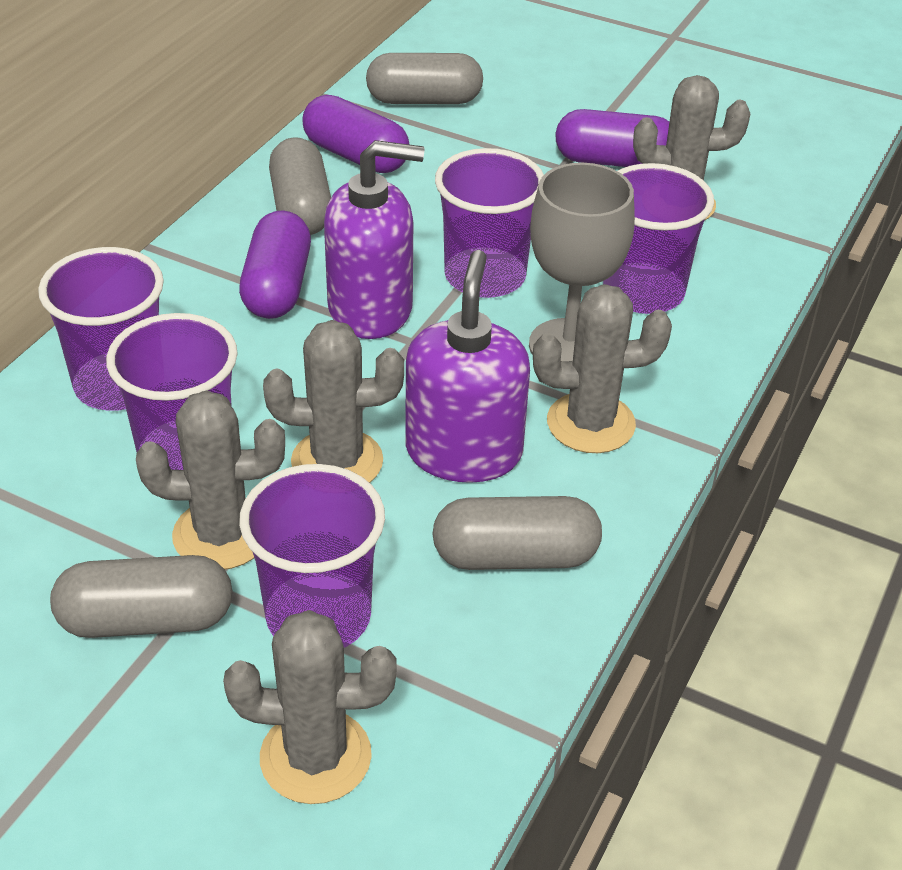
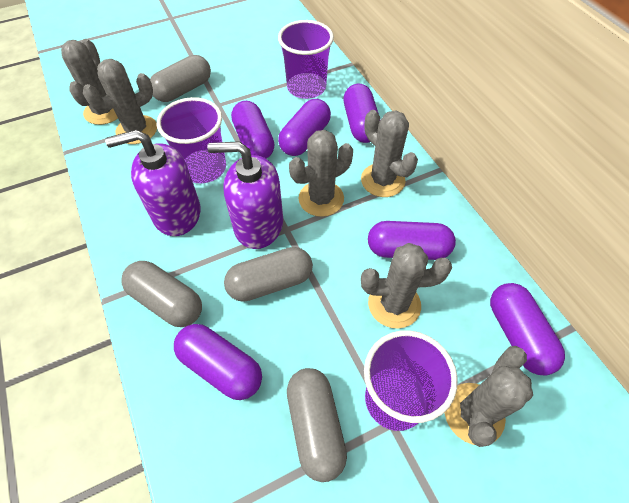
grey cactus: [136,390,285,569] [223,610,397,804] [263,320,404,483] [533,284,672,453] [633,75,750,221] = 5 -> [61,39,118,125] [83,59,157,144] [289,130,353,217] [361,110,418,197] [361,243,452,329] [444,346,533,447] = 6
grey goblet: [529,163,635,362] = 1 -> none = 0
purple capsule: [239,210,311,319] [302,95,409,173] [555,109,669,167] = 3 -> [174,324,262,400] [231,101,274,159] [278,99,331,156] [344,84,379,143] [368,221,456,260] [490,283,565,376] = 6
purple cup: [38,247,164,411] [106,313,238,470] [239,464,385,648] [435,148,544,298] [603,163,714,314] = 5 -> [157,97,226,183] [278,20,334,99] [364,330,458,431] = 3

